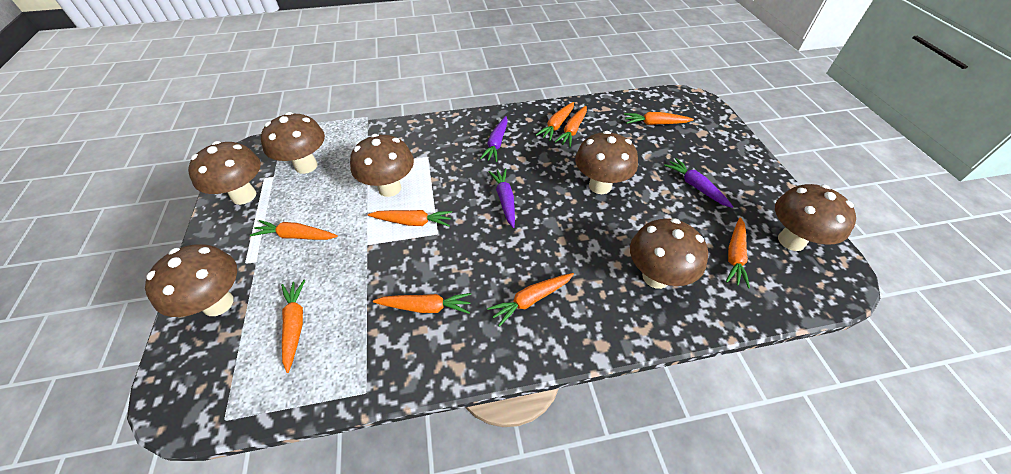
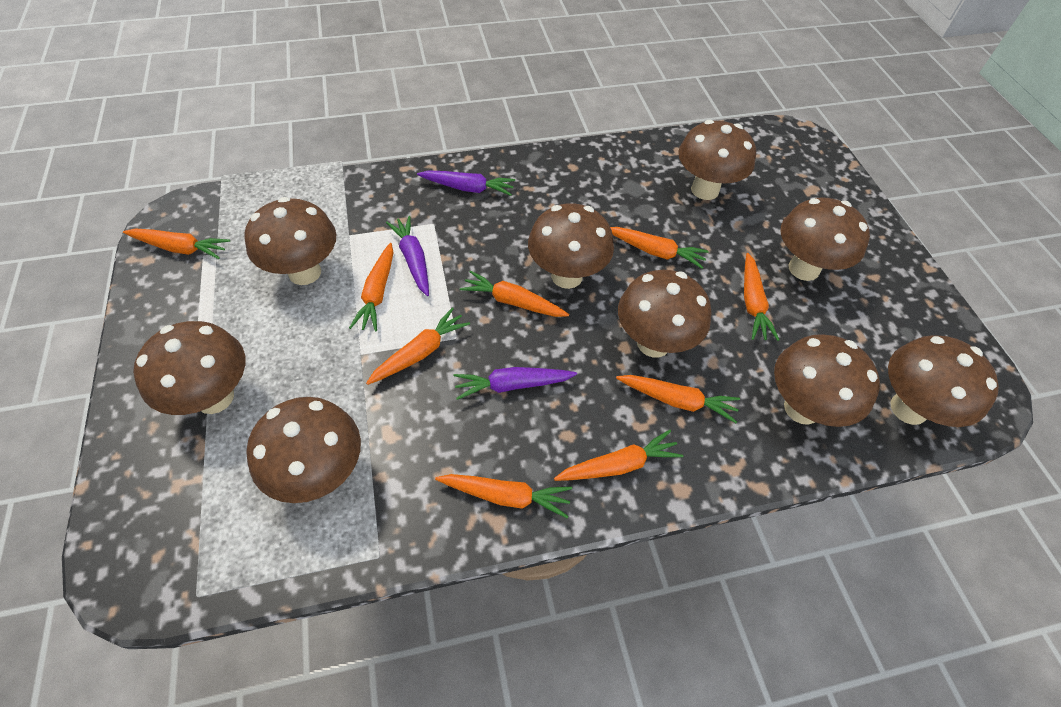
brown mushroom: [145,244,237,317] [188,141,261,205] [261,112,325,174] [350,134,414,197] [575,131,638,194] [630,218,708,289] [775,184,856,251] = 7 -> [133,321,245,415] [244,197,336,285] [247,397,361,503] [528,203,614,289] [618,270,712,357] [678,120,756,200] [774,334,880,427] [780,197,870,281] [888,335,999,427] = 9

